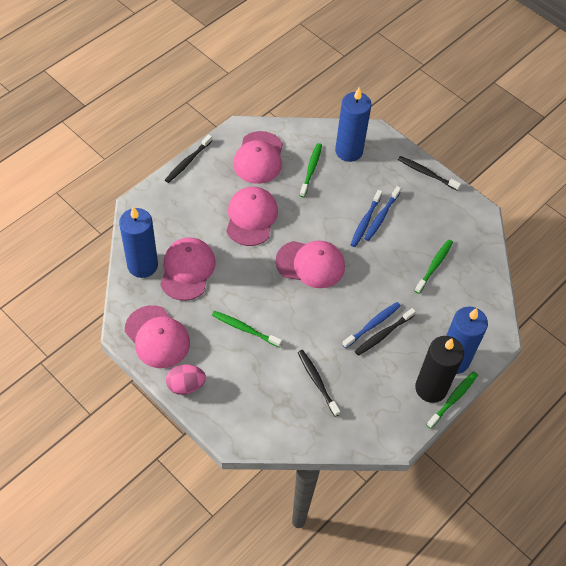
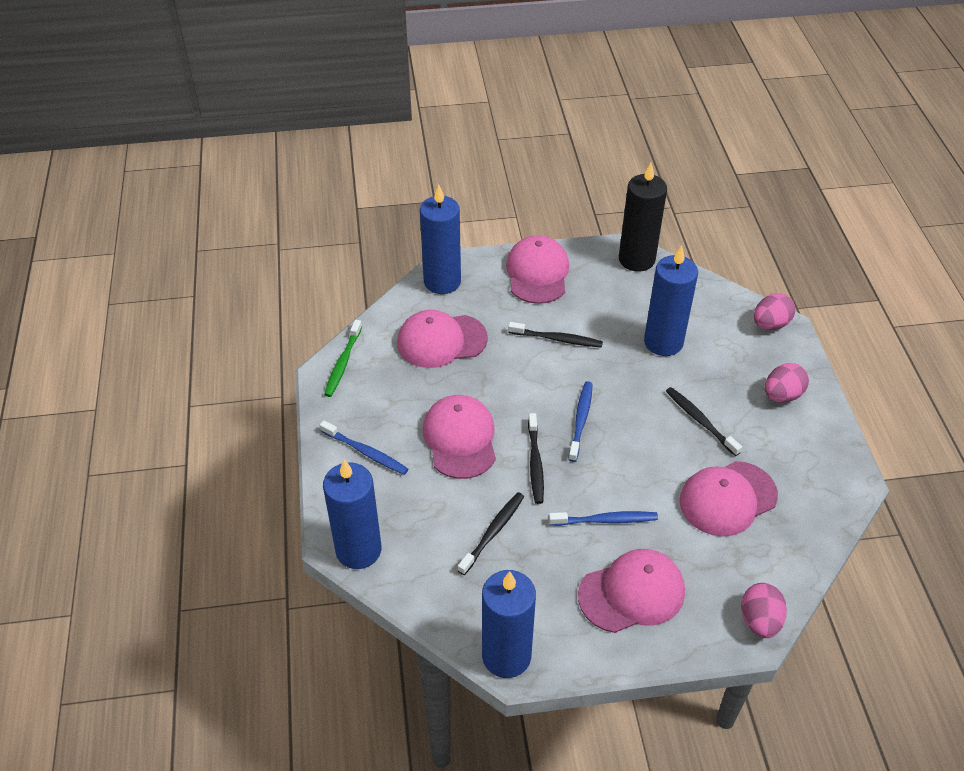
blue candle: [119,206,158,278] [335,87,371,162] [446,306,488,374] = 3 -> [323,459,382,569] [420,184,461,294] [482,570,536,678] [644,245,698,356] = 4
green toothbrush: [212,311,282,347] [300,143,322,197] [415,240,453,294] [426,371,478,429] = 4 -> [324,320,362,397] = 1
pink egg: [166,364,206,395] = 1 -> [741,583,787,638] [754,293,795,330] [765,363,809,402] = 3

